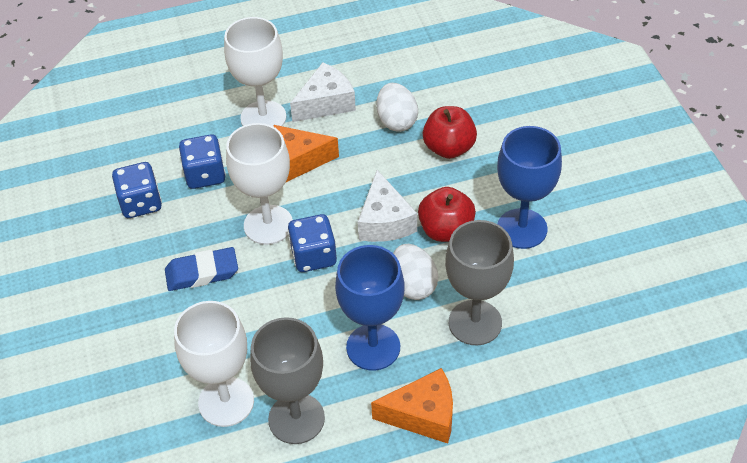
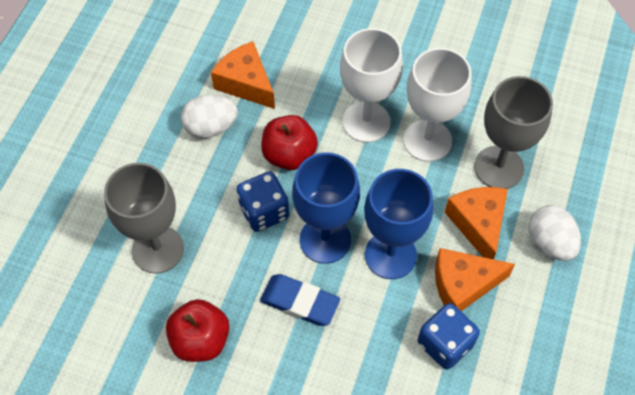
blue dice: [112,162,162,218] [179,134,226,189] [288,214,337,272] = 3 -> [237,171,289,232] [418,303,480,370] = 2
orange cheese: [273,125,339,182] [371,368,453,443] = 2 -> [211,41,275,109] [435,248,515,311] [445,187,508,259] = 3
white cheese: [290,62,356,122] [358,170,417,242] = 2 -> none = 0
white goblet: [174,301,254,427] [224,17,286,126] [226,123,293,245] = 3 -> [340,28,403,143] [403,48,471,162] = 2

